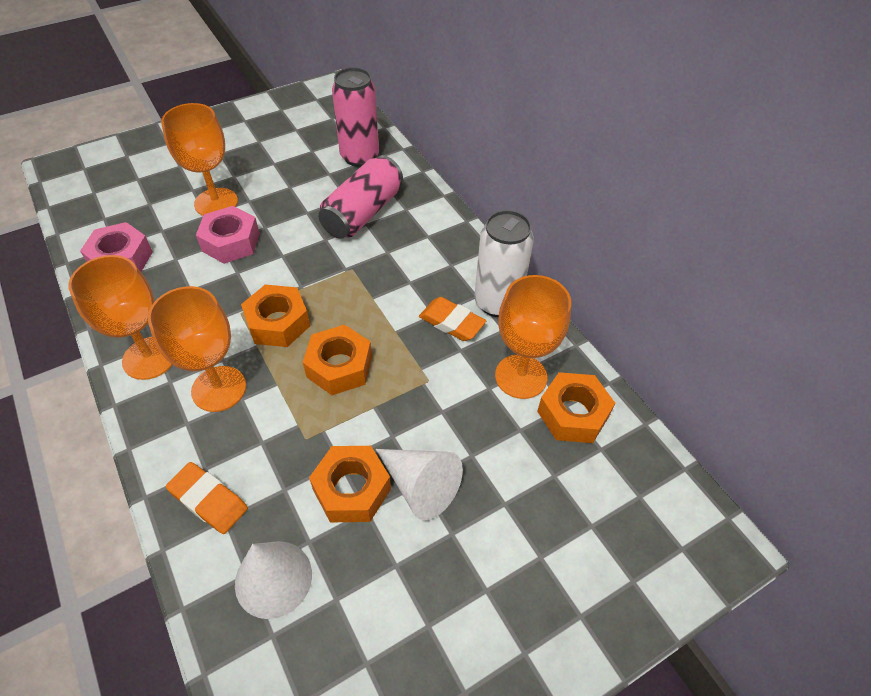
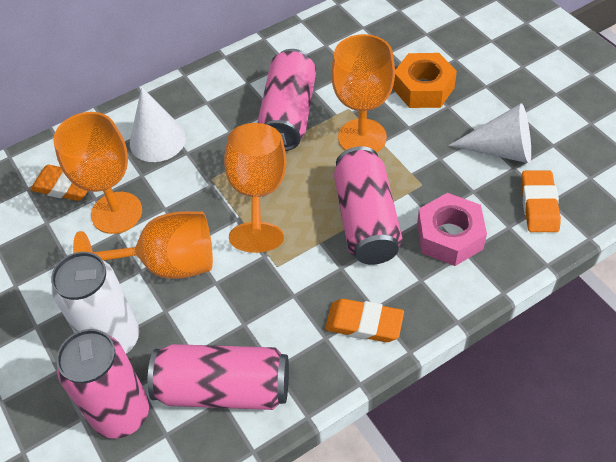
orange eraser: [166,462,248,534] [419,297,486,341] = 2 -> [30,165,88,201] [325,299,404,342] [521,170,561,232] = 3
orange nut: [241,284,310,347] [303,325,372,395] [309,446,391,522] [537,372,615,443] = 4 -> [393,53,457,108] = 1
pink can: [318,155,403,239] [332,67,379,167] = 2 -> [56,329,149,439] [148,344,289,410] [257,49,316,151] [334,146,402,265] = 4
pink nut: [80,222,153,272] [196,206,260,264] = 2 -> [417,193,487,266] = 1

